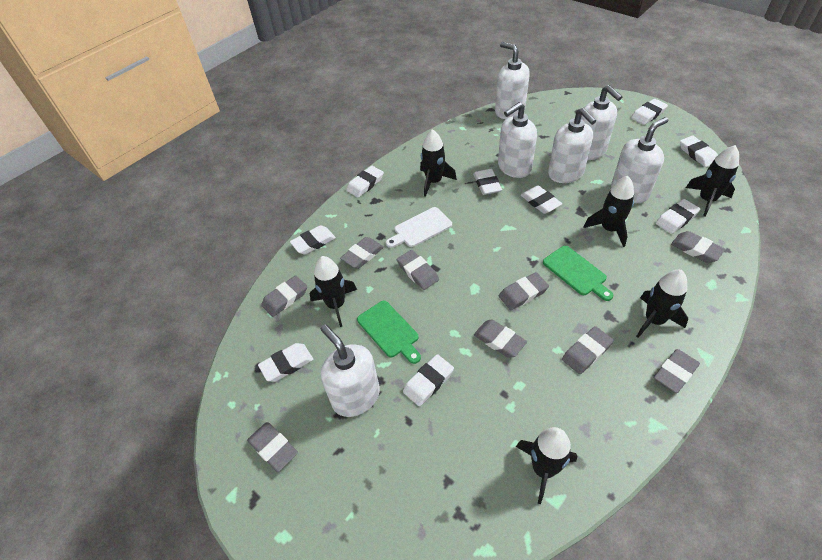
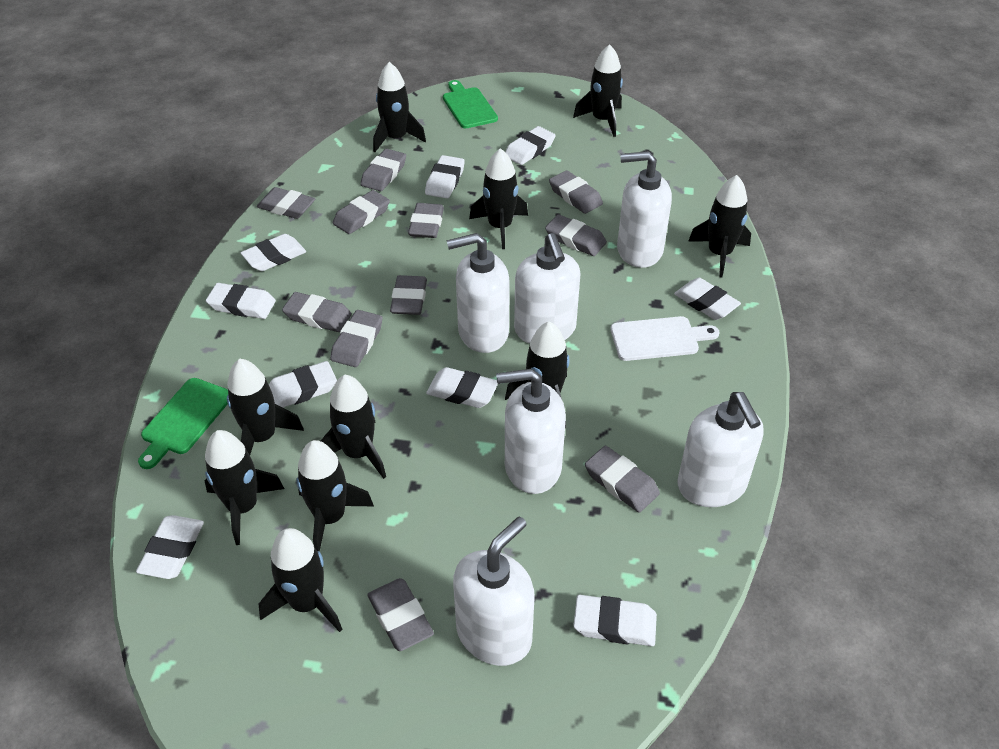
black rocket: [310,256,357,327] [420,129,457,197] [516,427,577,504] [584,176,634,247] [636,270,688,338] [686,145,739,217] = 6 -> [204,430,285,545] [227,359,304,455] [259,528,342,632] [296,440,374,551] [321,375,386,479] [373,62,426,152] [469,148,528,249] [505,321,569,428] [573,44,623,137] [688,175,751,277] = 10
grey eraser: [247,422,298,472] [261,275,307,317] [340,237,384,269] [397,250,439,290] [474,320,527,358] [499,272,549,310] [562,326,614,374] [654,349,700,393] [671,231,726,263] = 9 -> [257,187,315,219] [282,292,352,332] [330,310,383,367] [333,190,390,234] [360,149,406,191] [367,578,434,651] [390,275,427,315] [408,203,444,238] [545,214,607,256] [549,170,603,214] [585,446,660,513] = 11

